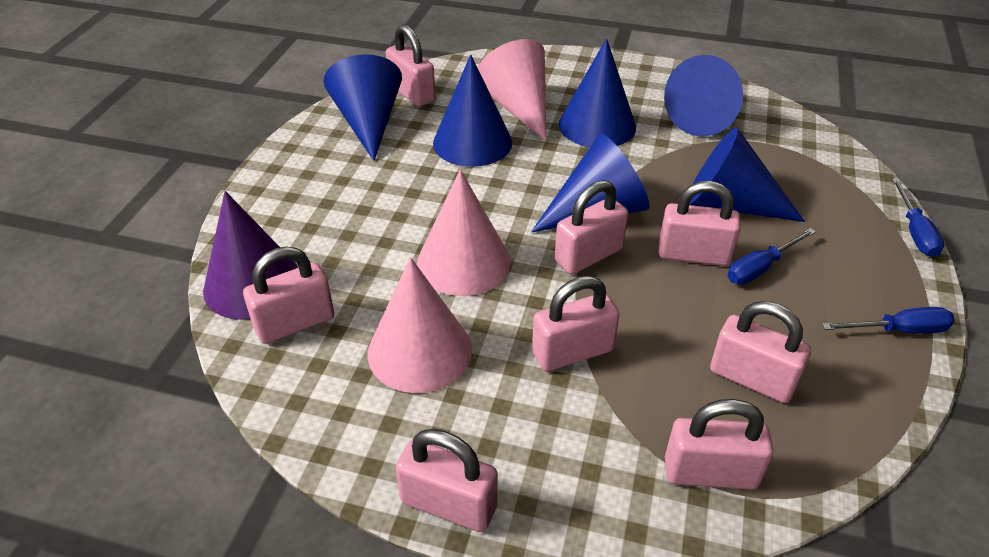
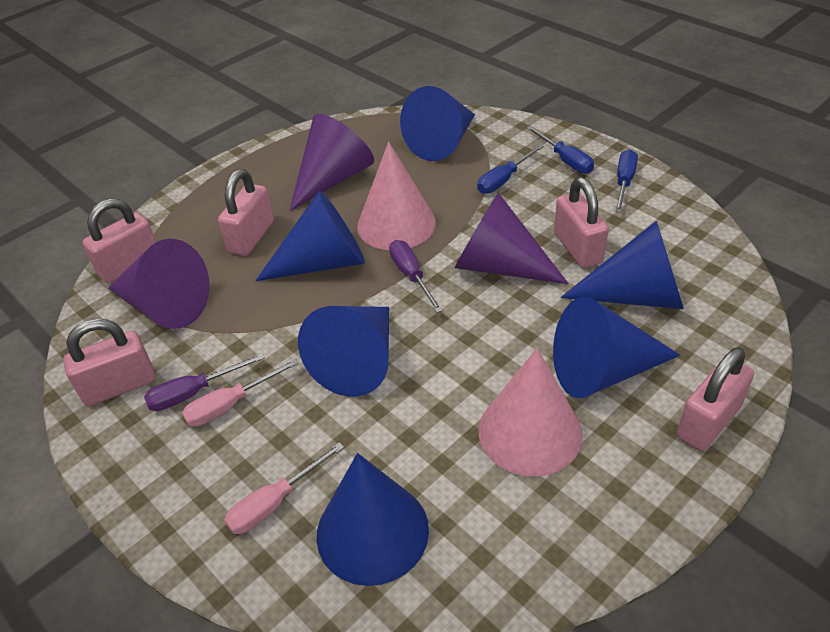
pink cone: [367,257,472,393] [417,170,511,296] [477,39,546,141] = 3 -> [357,142,436,250] [478,348,583,477] = 2
pink padlock: [243,247,334,344] [386,24,436,107] [396,429,498,532] [532,276,620,371] [555,180,628,274] [659,181,741,266] [665,399,773,490] [710,301,811,403] = 8 -> [63,319,155,406] [82,198,156,283] [218,169,274,256] [554,177,609,268] [677,347,754,451] = 5
pink screwdriver: none = 0 -> [182,359,299,427] [224,442,344,534] = 2
purple cone: [203,191,299,320] = 1 -> [108,239,210,329] [289,114,374,211] [455,192,569,284] = 3
purple screwdriver: none = 0 -> [144,353,265,411] [389,240,443,313] = 2

